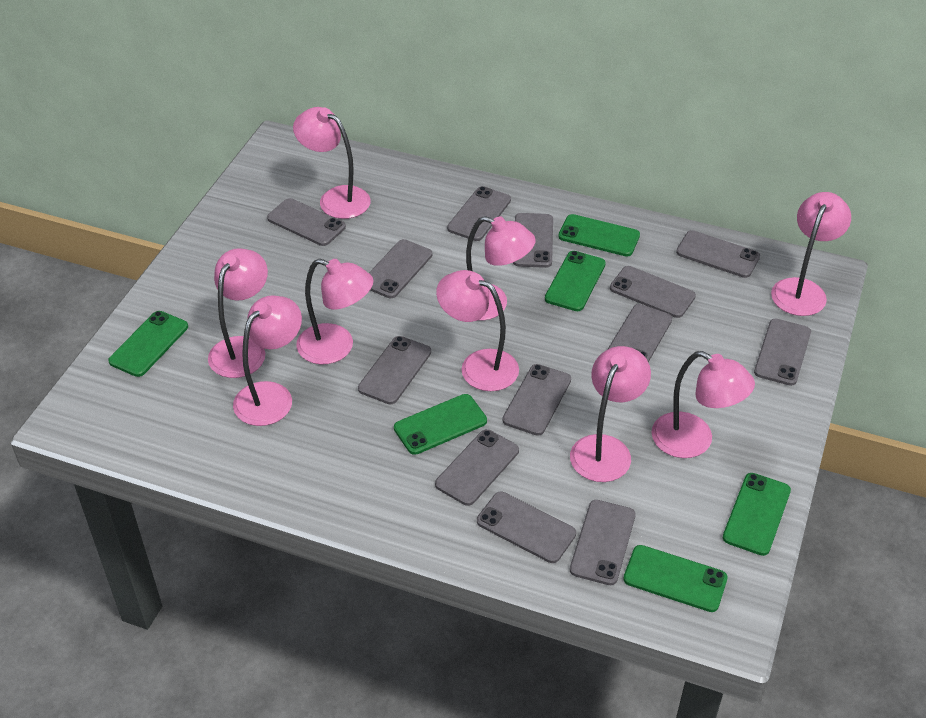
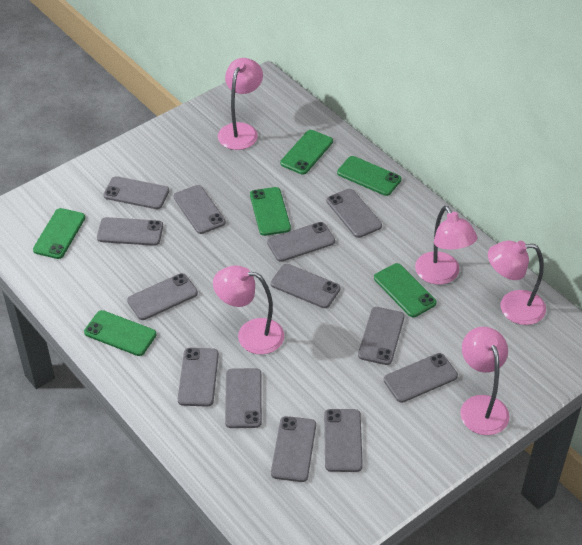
pink lamp: [208,248,268,378] [233,295,302,426] [293,107,370,219] [296,259,373,364] [436,270,519,391] [466,216,536,321] [570,346,651,482] [651,351,755,458] [771,192,851,316] = 9 -> [213,265,284,354] [218,58,263,150] [415,206,477,285] [460,327,509,435] [488,241,546,325] = 5

